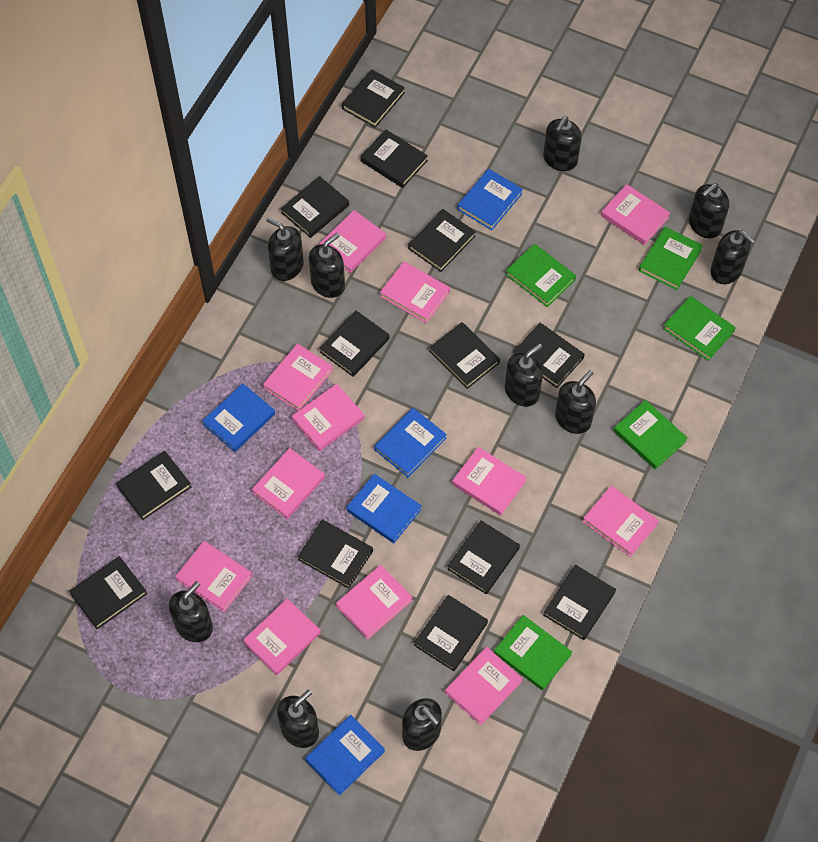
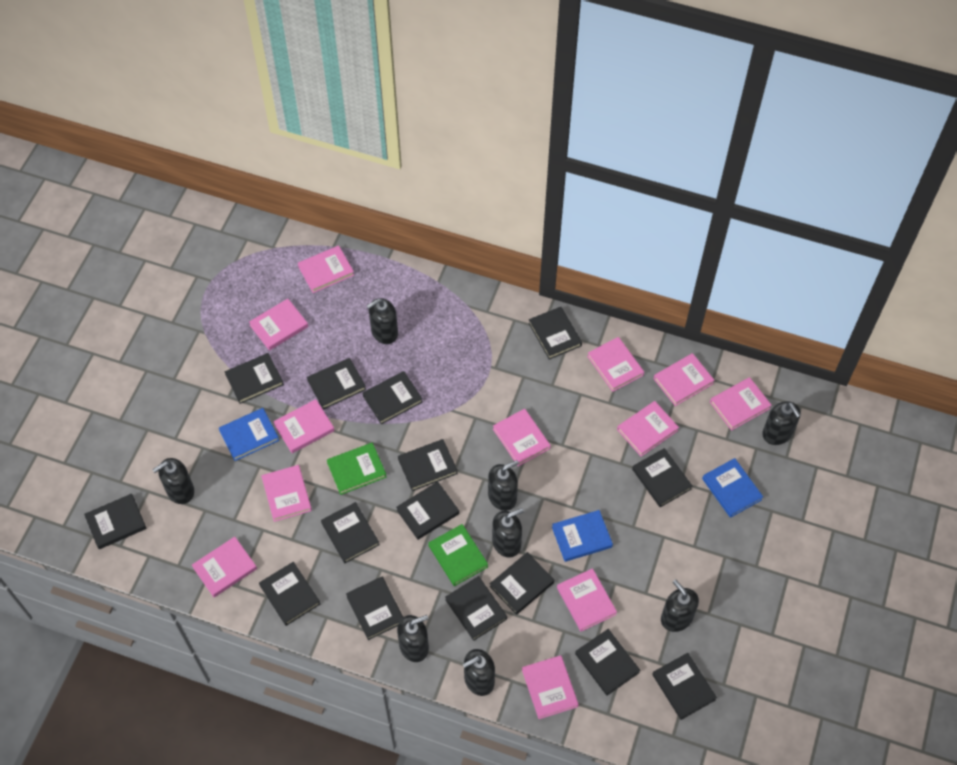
black book: [69,556,147,629] [116,451,191,520] [281,176,349,238] [297,519,373,589] [319,310,389,377] [342,69,405,128] [360,129,428,188] [408,209,476,272] [414,595,488,671] [429,322,500,389] [447,520,520,594] [513,323,585,388] [543,565,616,640] = 13 -> [84,494,147,549] [225,353,284,404] [259,562,320,626] [307,358,366,410] [321,502,380,563] [346,577,403,640] [363,371,423,424] [396,481,459,540] [398,439,458,491] [445,576,507,641] [490,552,554,615] [528,307,582,360] [575,629,640,696] [632,448,693,507] [652,653,717,720] = 15
black soap dispenser: [169,581,213,642] [266,217,304,281] [277,689,319,748] [309,233,345,298] [402,698,442,751] [505,344,543,407] [543,116,582,171] [555,370,596,434] [689,183,729,239] [710,230,755,284] = 10 -> [152,458,194,504] [367,298,398,344] [397,615,429,662] [463,649,495,696] [488,460,519,511] [492,508,524,558] [661,579,699,632] [762,401,801,445] = 8
blue book: [202,383,275,452] [305,715,385,795] [347,474,421,543] [374,408,447,477] [457,169,523,230] = 5 -> [219,408,279,461] [552,510,613,562] [702,458,763,518] = 3
green book: [494,615,572,691] [506,244,576,307] [614,400,688,469] [639,227,703,290] [663,296,736,361] = 5 -> [327,443,387,495] [428,524,488,586] = 2

